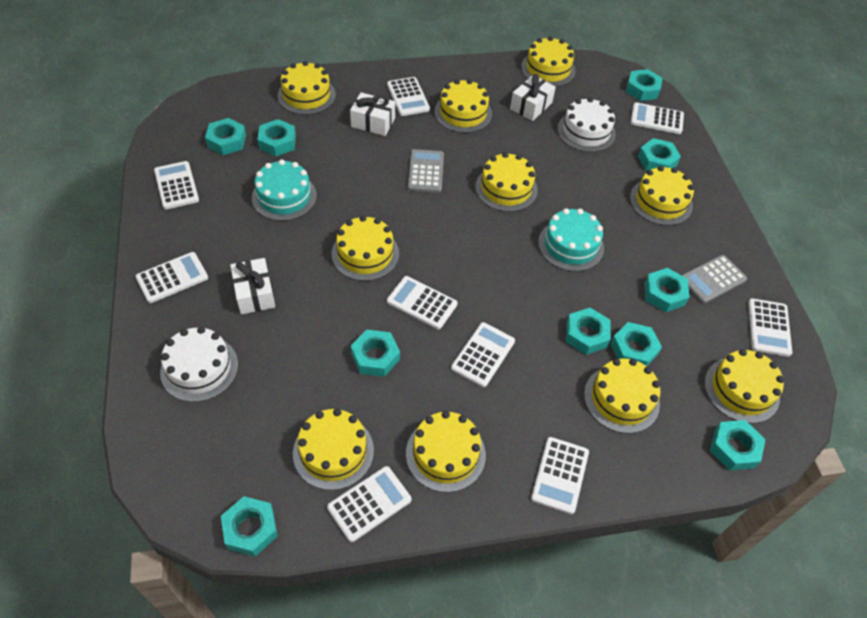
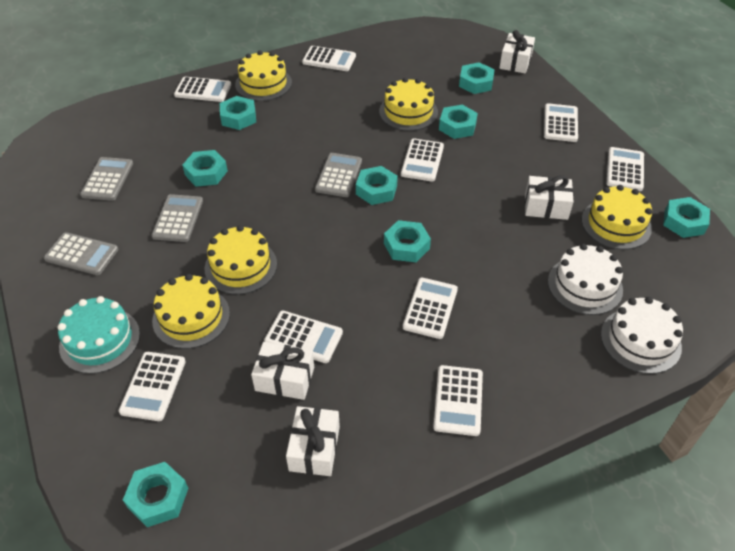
grey calculator: [408,149,444,193] [682,255,747,304] = 2 -> [44,232,118,275] [80,157,133,201] [151,194,203,242] [315,153,362,197] = 4
turquoise cake: [252,159,317,221] [538,208,604,271] = 2 -> [58,296,140,374] = 1
turquoise nut: [205,118,246,155] [221,496,278,557] [257,119,296,156] [351,329,400,377] [566,308,611,355] [610,322,662,366] [626,69,663,101] [638,138,681,171] [644,268,689,312] [710,420,766,471] = 10 -> [123,462,188,527] [182,150,228,187] [220,96,256,130] [356,166,398,205] [384,220,431,262] [439,105,478,139] [459,62,495,94] [663,197,710,238] = 8
white gift: [230,258,275,314] [350,92,395,136] [510,74,556,121] = 3 -> [251,342,314,400] [286,406,340,476] [499,30,535,73] [525,175,574,220] = 4
yellow cake: [278,61,336,115] [293,408,374,490] [331,215,399,281] [406,411,486,493] [435,79,492,133] [475,152,538,212] [521,36,576,87] [584,358,660,434] [630,166,694,226] [705,349,784,423] = 10 -> [152,274,230,349] [205,225,277,294] [235,50,292,101] [379,78,438,131] [582,185,652,249] = 5

